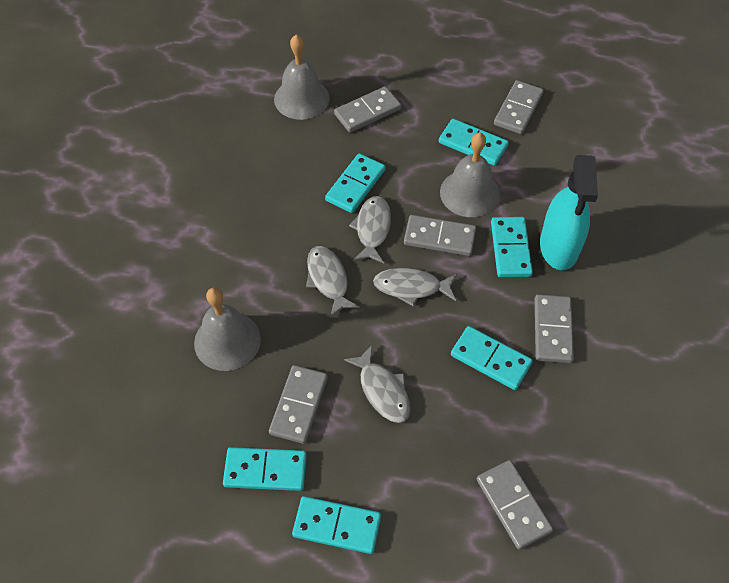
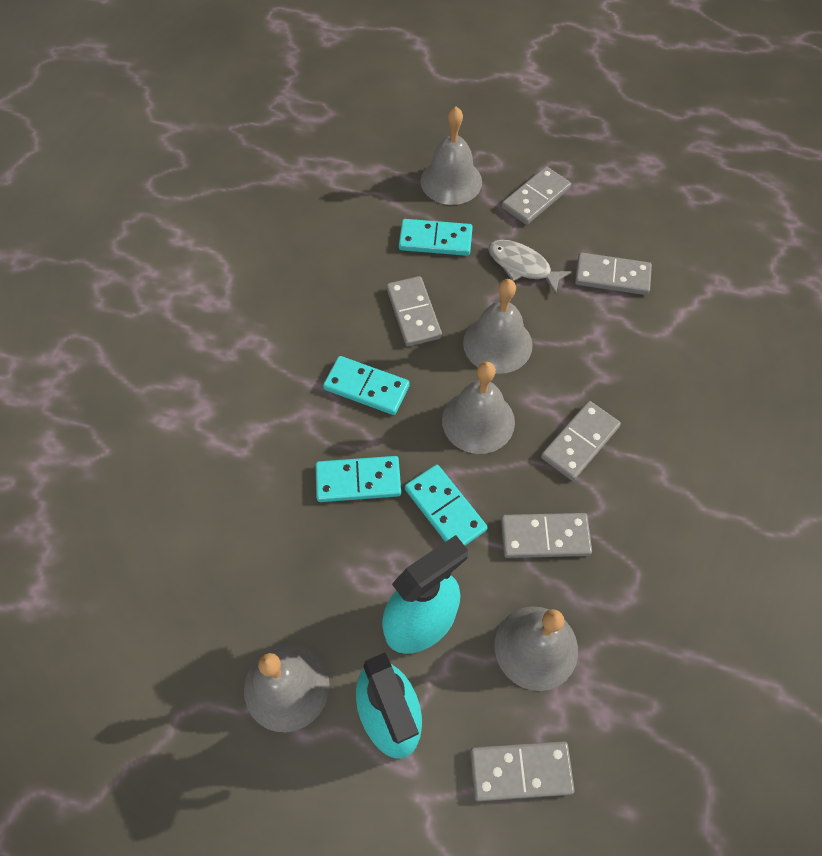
grey bell: [194,287,261,371] [274,34,330,120] [440,133,500,217] = 3 -> [244,644,330,732] [421,107,482,205] [442,361,515,454] [463,279,533,374] [495,606,578,691] = 5
grey fish: [306,246,360,318] [344,345,411,423] [349,196,391,263] [373,268,457,306] = 4 -> [488,240,572,294] = 1
turquoise domino: [223,447,307,491] [292,496,381,554] [325,153,385,213] [439,119,509,166] [451,326,533,390] [491,217,533,277] = 6 -> [315,456,401,502] [323,356,410,415] [399,219,473,256] [405,464,488,546] = 4
turquoise spray bottle: [540,155,598,270] = 1 -> [356,652,422,759] [382,535,468,654] = 2

